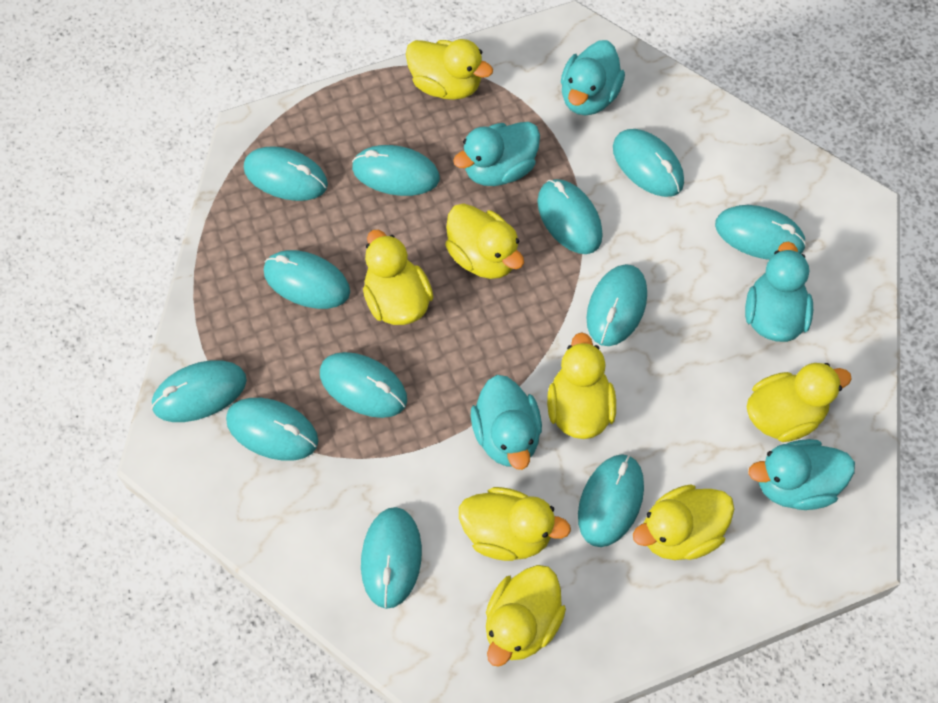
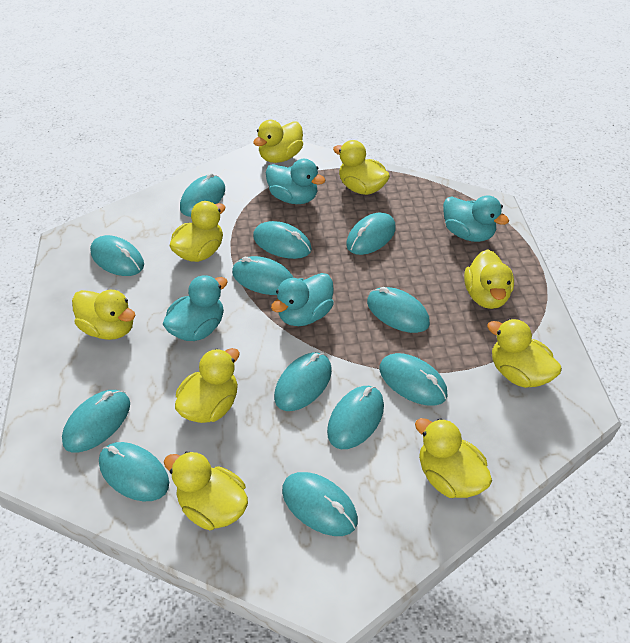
turquoise duck: [453,122,540,186] [471,375,542,470] [561,40,625,115] [745,241,813,342] [748,439,855,510] = 5 -> [163,275,228,341] [266,159,325,204] [271,273,334,326] [443,195,509,242] = 4
yellow duck: [363,230,433,325] [406,39,493,100] [445,203,524,279] [459,487,571,561] [486,565,566,667] [547,332,616,439] [633,484,734,560] [747,363,852,442] = 8 -> [72,290,136,340] [164,451,248,530] [170,201,225,262] [175,348,240,423] [253,120,303,163] [333,140,390,195] [415,418,492,498] [464,249,514,309] [487,319,562,388] = 9

